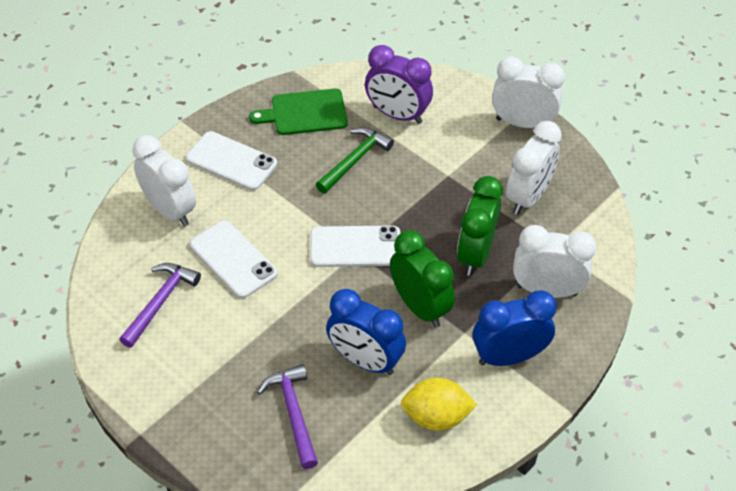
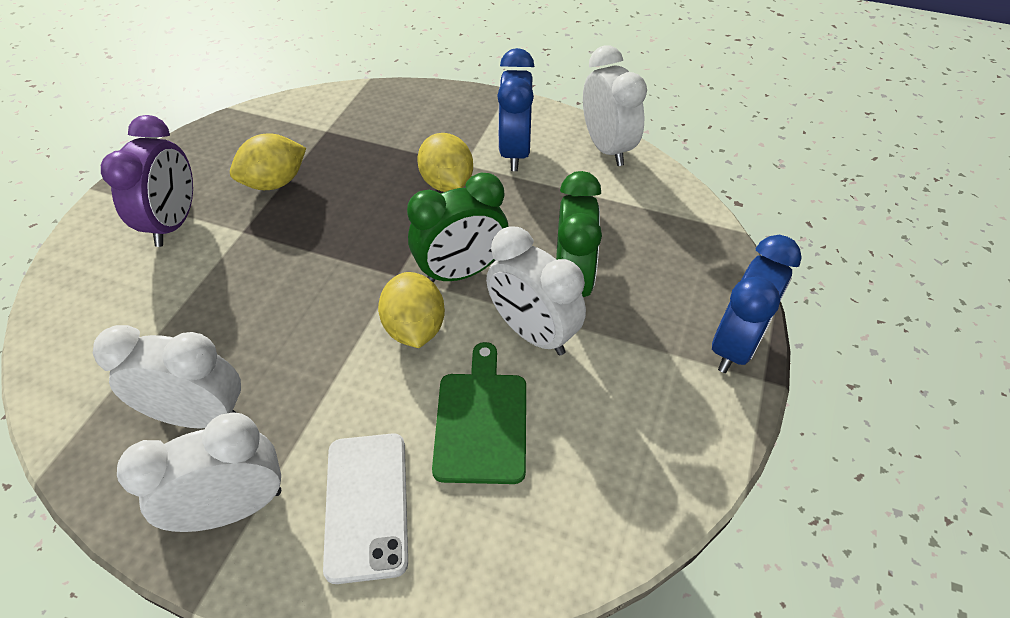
green hammer: [316,127,394,193] = 1 -> none = 0
purple hammer: [119,263,201,348] [257,364,318,469] = 2 -> none = 0
white phone: [186,131,277,190] [190,220,278,298] [310,225,400,267] = 3 -> [323,433,408,584] = 1
yellow lemon: [401,378,477,431] = 1 -> [230,134,306,190] [378,272,445,348] [417,133,473,192] = 3

